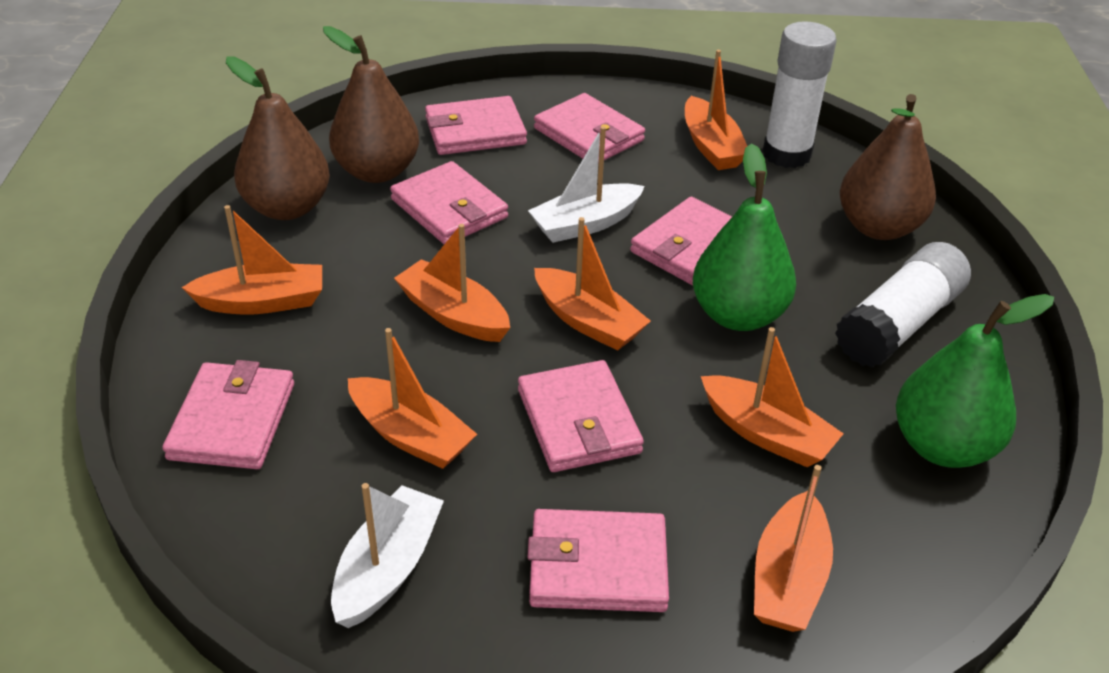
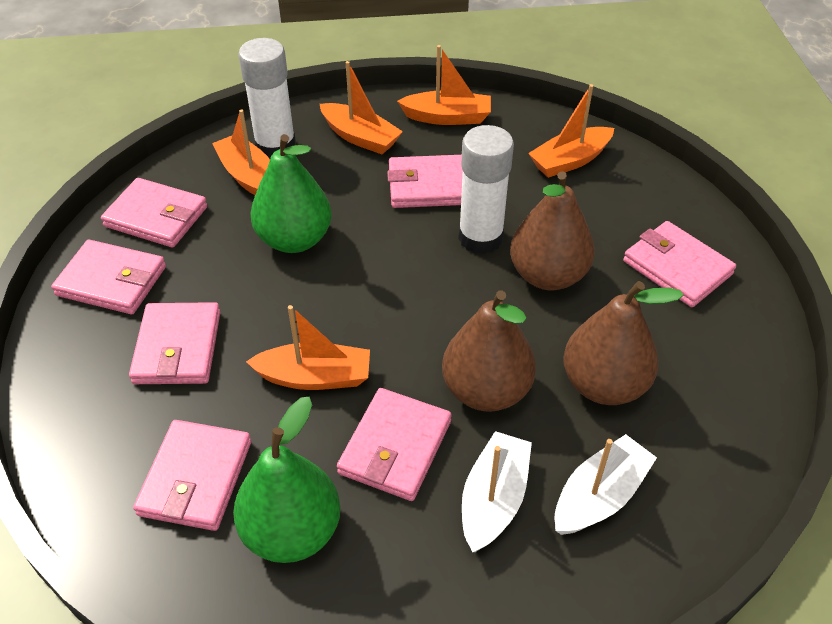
orange boat: [181,205,322,315] [348,328,477,469] [394,224,510,342] [534,217,651,351] [685,50,747,170] [701,327,844,467] [754,465,833,632] = 7 -> [212,109,270,195] [246,305,370,390] [320,61,403,154] [397,45,491,125] [528,84,614,178] = 5

